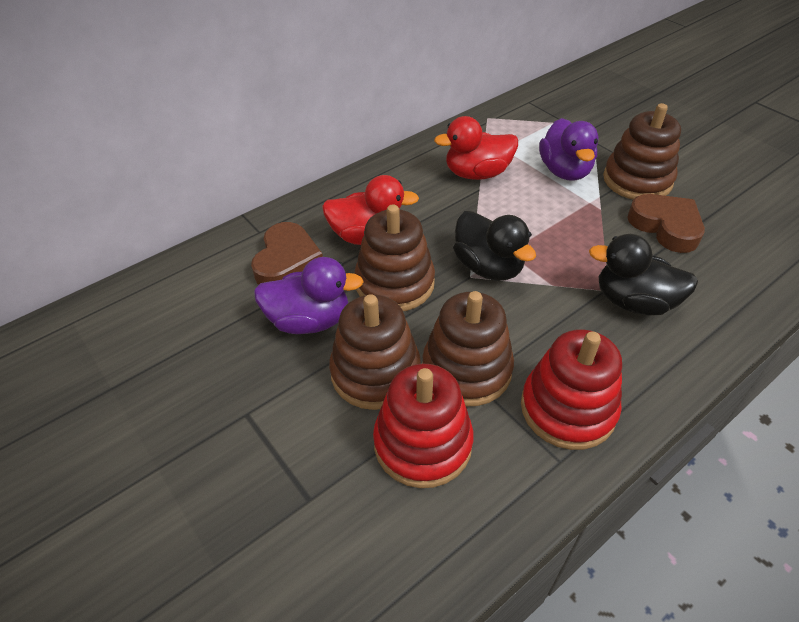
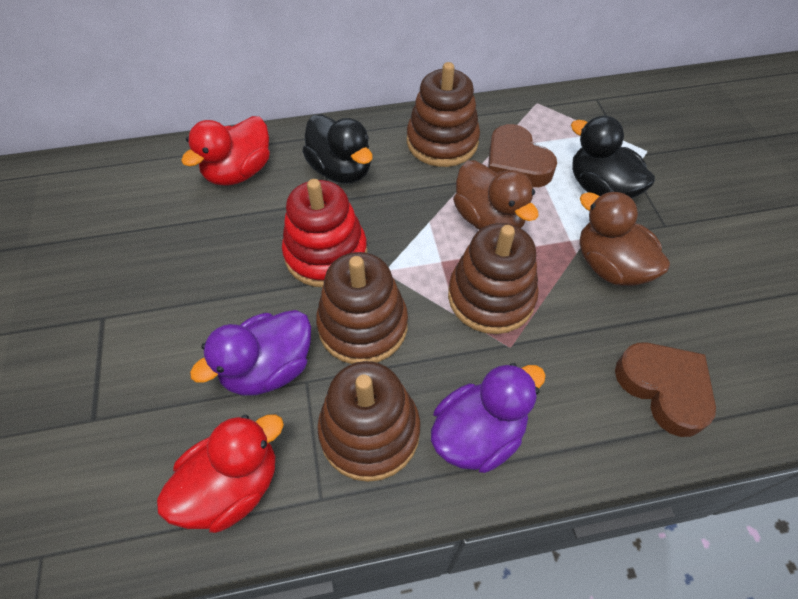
brown duck: none = 0 -> [453,160,539,230] [580,191,670,286] = 2
red stacking toy: [373,364,473,488] [521,329,622,450] = 2 -> [282,179,367,287] = 1

